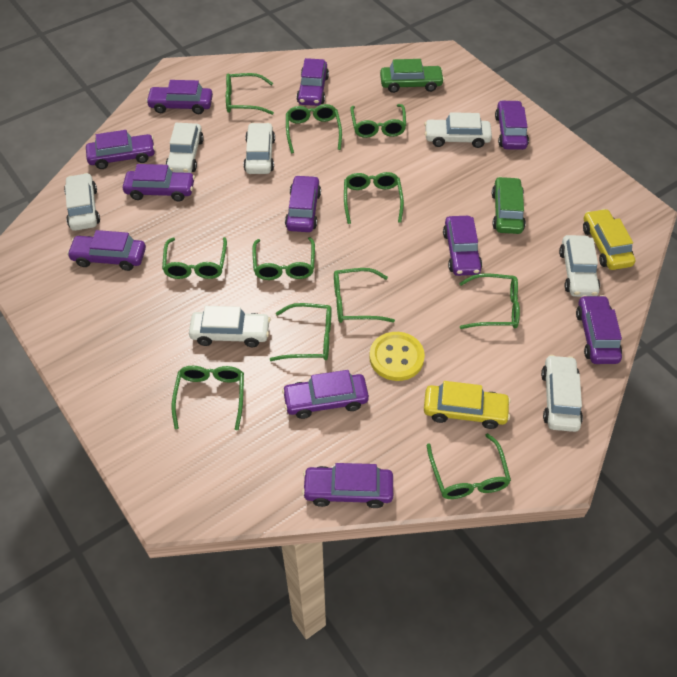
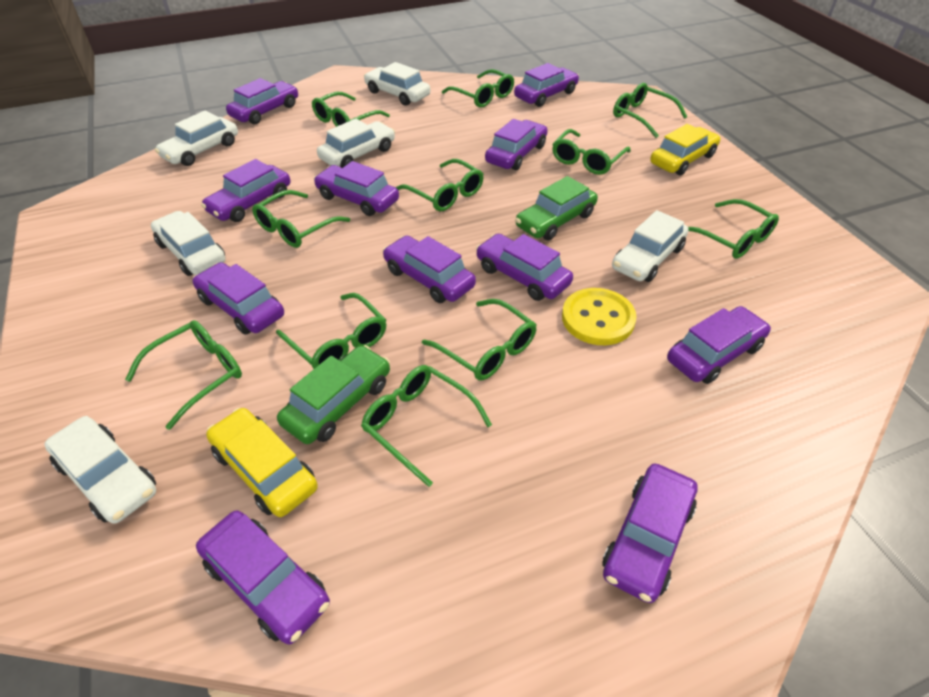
white car: [64,173,100,231] [166,123,204,173] [189,306,271,347] [243,123,275,174] [424,112,492,148] [541,355,583,432] [559,235,600,297] = 7 -> [45,416,156,524] [151,211,225,276] [155,110,238,166] [317,119,395,168] [364,62,430,106] [612,210,689,282] = 6

